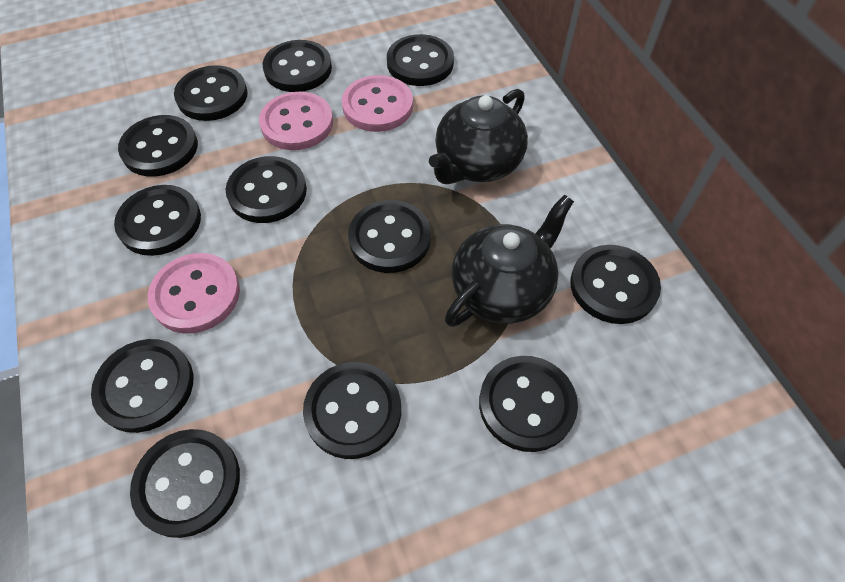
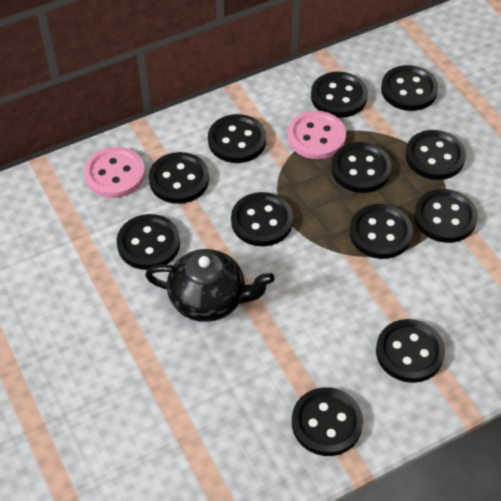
black teapot: [429,89,528,184] [445,195,574,327] = 2 -> [145,249,275,322] = 1
pink button: [148,253,240,333] [259,92,333,150] [342,75,413,132] = 3 -> [84,147,145,198] [288,111,346,159] = 2

